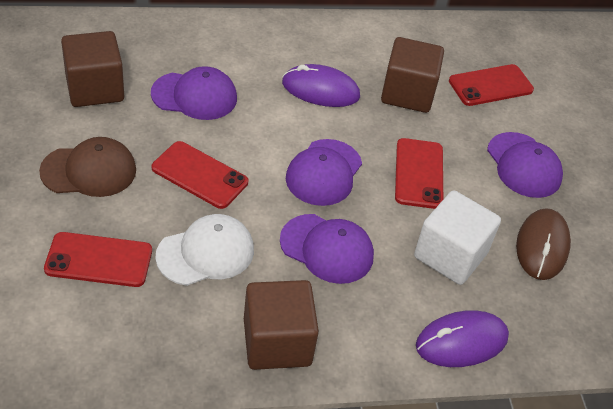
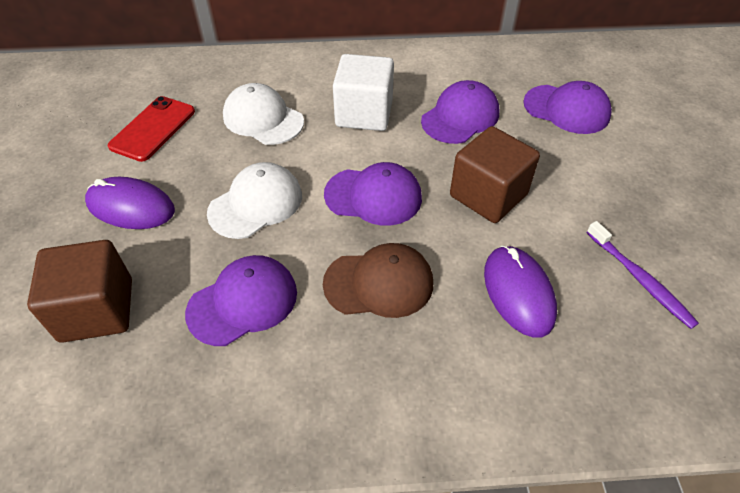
brown cube: [61,31,124,107] [244,280,319,370] [381,37,444,113] = 3 -> [27,240,132,343] [450,126,540,223] = 2
brown mouse: [516,208,571,280] = 1 -> none = 0
purple toothbrush: none = 0 -> [587,221,699,329] = 1
red phone: [44,232,152,287] [152,141,248,209] [395,138,443,209] [449,64,534,106] = 4 -> [108,96,195,162] = 1
white cap: [155,214,254,286] = 1 -> [207,162,302,239] [223,83,304,145] = 2

